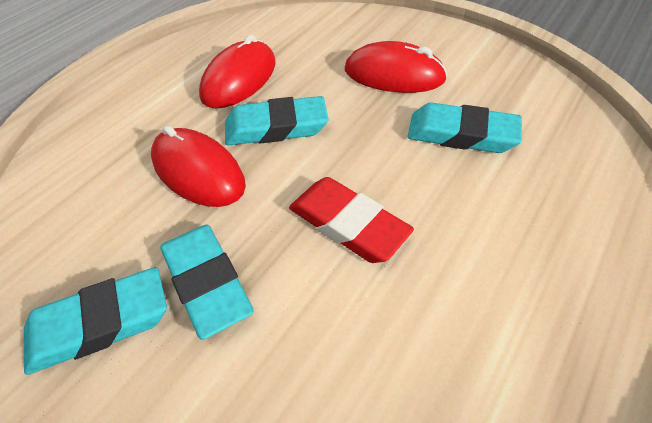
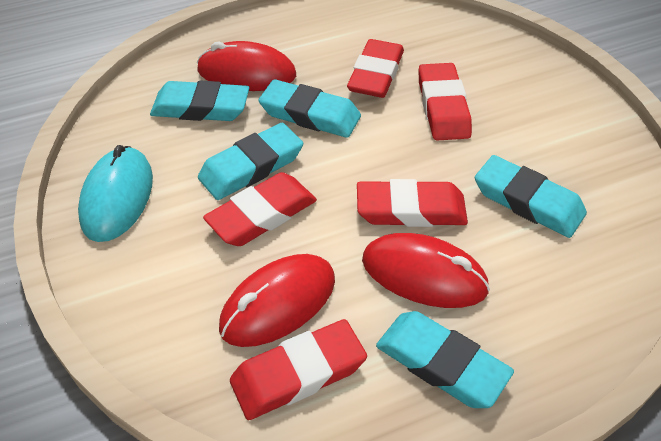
red eraser: [289,177,414,263] = 1 -> [203,172,317,246] [230,319,367,420] [347,39,404,98] [357,179,468,227] [419,63,472,140] = 5
turquoise eraser: [24,267,167,375] [160,225,253,340] [225,96,329,145] [407,103,522,153] = 4 -> [150,80,249,121] [198,123,303,200] [258,79,361,138] [376,311,514,408] [475,155,587,238] = 5
turquoise mouse: none = 0 -> [78,145,153,242] = 1

